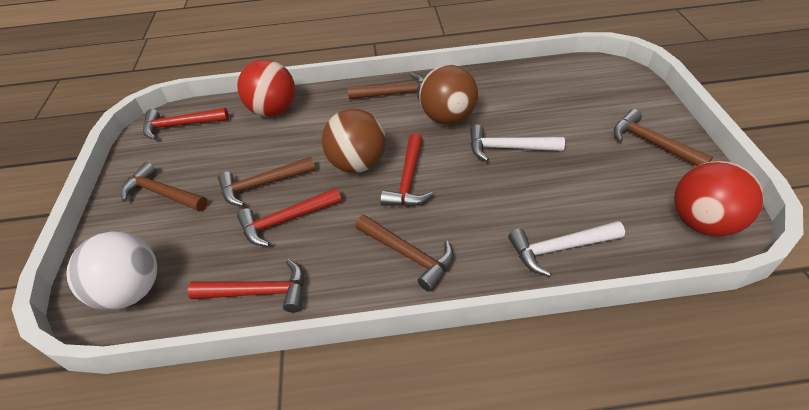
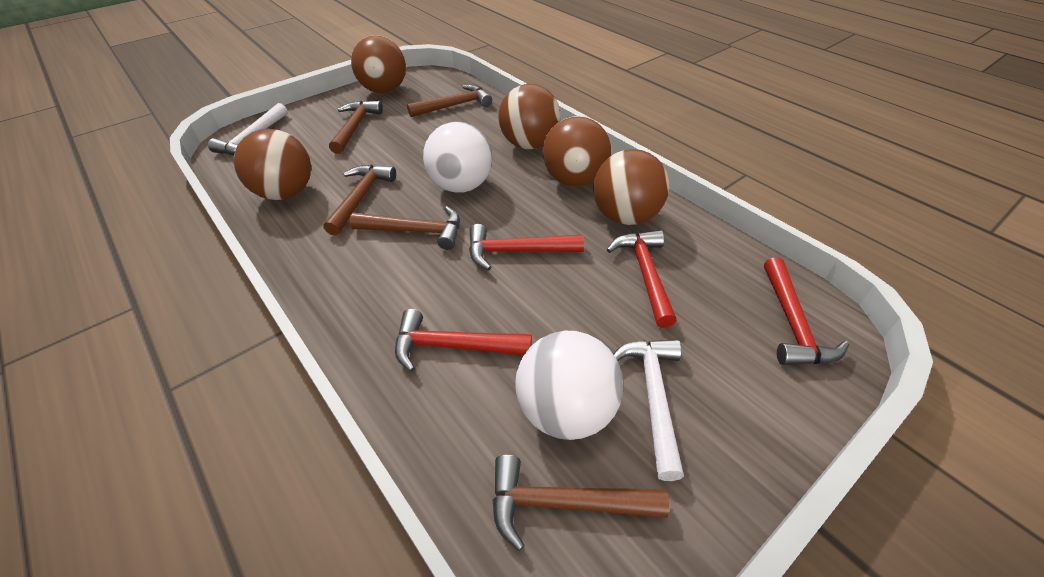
brown ball: [322,109,386,173] [419,64,478,125] = 2 -> [234,129,311,200] [351,35,406,93] [498,84,561,149] [543,116,611,187] [593,149,669,225] = 5
red ball: [237,59,295,117] [674,161,764,236] = 2 -> none = 0
white ball: [66,231,157,310] = 1 -> [423,122,492,193] [515,331,624,440] = 2

